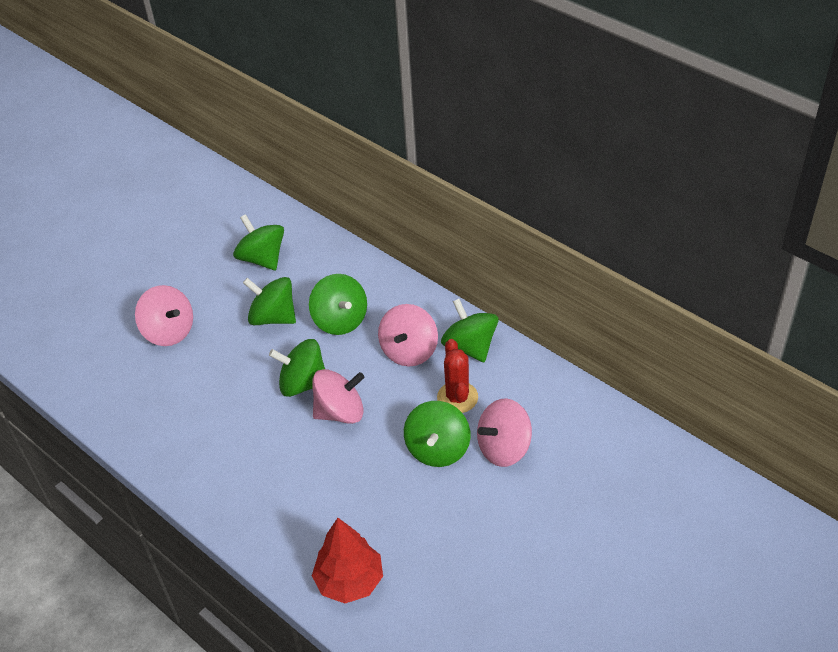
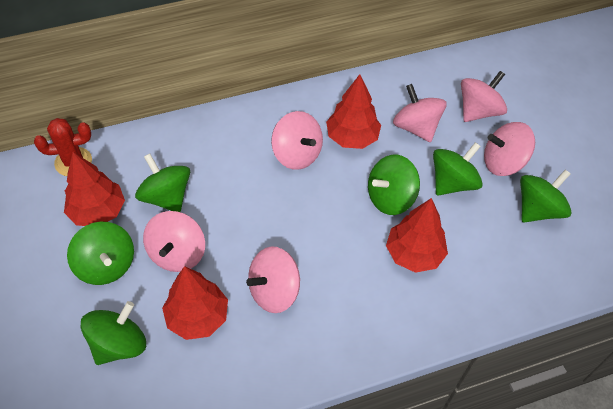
pink spinning top: [135,285,193,346] [312,369,365,424] [378,304,438,366] [477,398,532,467] = 4 -> [143,211,205,272] [246,247,300,313] [271,111,323,170] [393,84,447,142] [461,71,507,122] [484,122,535,176] = 6
red tree: [312,518,383,603] = 1 -> [64,152,125,226] [162,266,228,340] [326,74,381,149] [386,198,448,273] = 4

